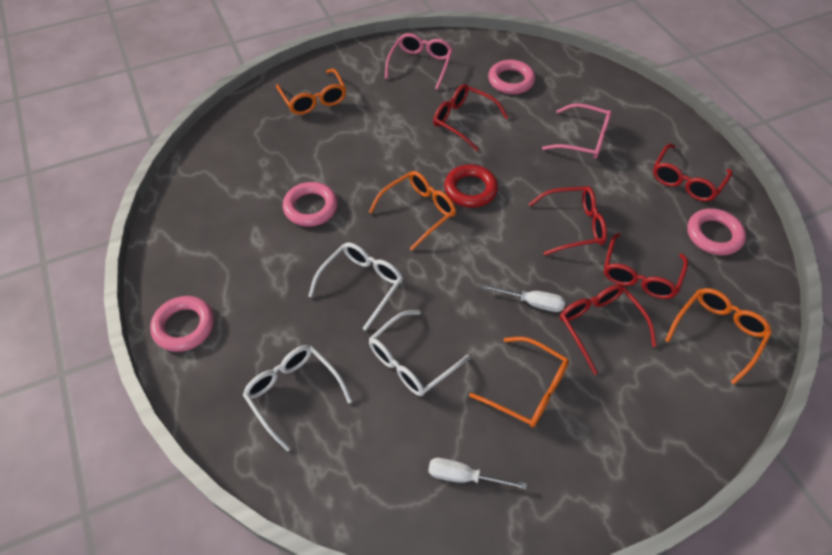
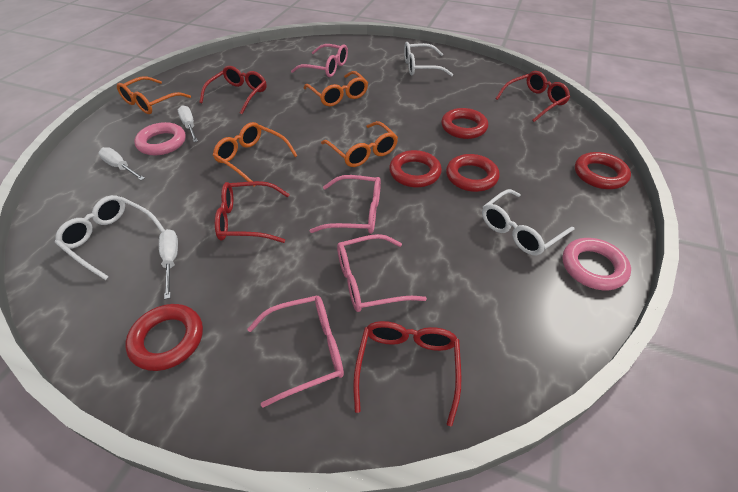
pink glasses: [385,33,453,90] [542,103,612,159] = 2 -> [247,295,344,407] [291,44,348,77] [310,175,381,234] [337,234,427,312] = 4
pink ring: [150,296,214,352] [283,182,338,227] [488,60,535,94] [687,208,746,255] = 4 -> [134,122,186,155] [562,238,631,290] = 2
red glasses: [433,84,509,151] [529,186,607,255] [560,284,657,375] [604,233,688,299] [653,144,733,202] = 5 -> [199,66,267,114] [215,181,290,243] [353,321,461,426] [495,71,570,122] = 4
red ring: [444,164,498,208] = 1 -> [125,304,203,371] [389,150,442,187] [441,108,488,139] [446,154,500,192] [575,152,631,189] = 5
white screwdriver: [428,458,527,490] [482,284,565,312] = 2 -> [98,147,145,180] [159,229,178,299] [178,105,198,142] = 3

